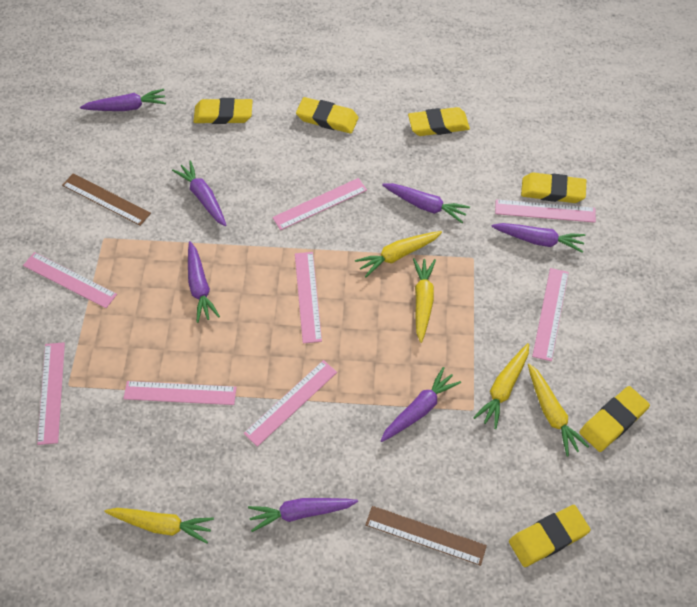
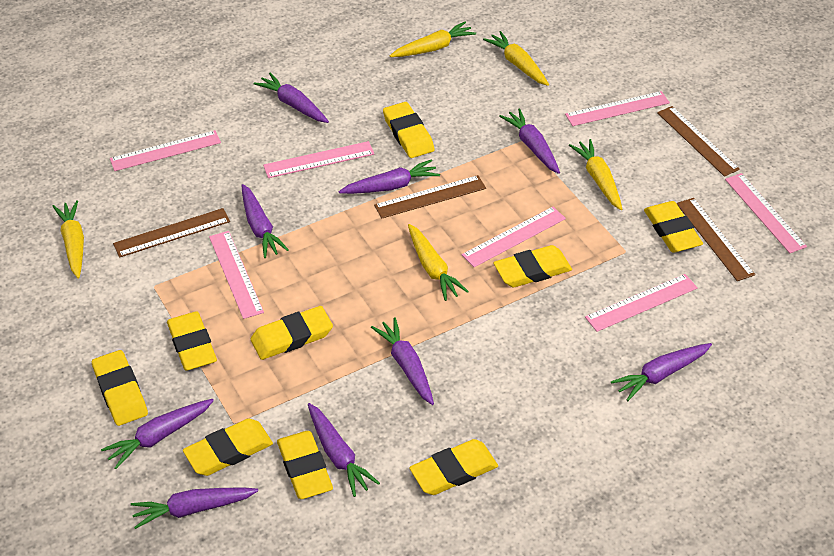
brown ruler: [62,173,151,226] [365,506,487,566] = 2 -> [113,208,230,258] [374,175,486,219] [657,106,740,177] [676,198,755,281] = 4
pink ruler: [23,252,117,308] [37,342,65,445] [123,381,237,405] [244,360,337,447] [272,178,367,230] [295,252,322,343] [495,199,596,223] [532,268,569,361] = 8 -> [110,130,221,171] [209,231,264,319] [263,141,374,178] [462,207,566,267] [565,91,670,126] [585,274,698,332] [725,173,807,253] = 7
purple carrot: [80,89,166,111] [172,160,227,226] [188,241,220,323] [248,498,358,532] [380,367,461,442] [382,183,470,223] [491,223,585,253] = 7 -> [101,399,214,469] [131,487,258,529] [242,184,289,258] [253,73,329,123] [308,403,380,497] [339,159,440,194] [371,317,434,405] [499,108,560,174] [611,343,712,401] = 9
yellow eraser: [193,98,253,124] [296,97,359,134] [408,107,470,136] [509,505,591,567] [521,172,586,203] [579,386,650,452] = 6 -> [92,350,148,426] [167,311,217,371] [183,419,273,476] [251,306,333,360] [277,431,333,499] [383,102,435,158] [409,439,498,495] [493,245,572,287] [644,201,703,253] = 9

